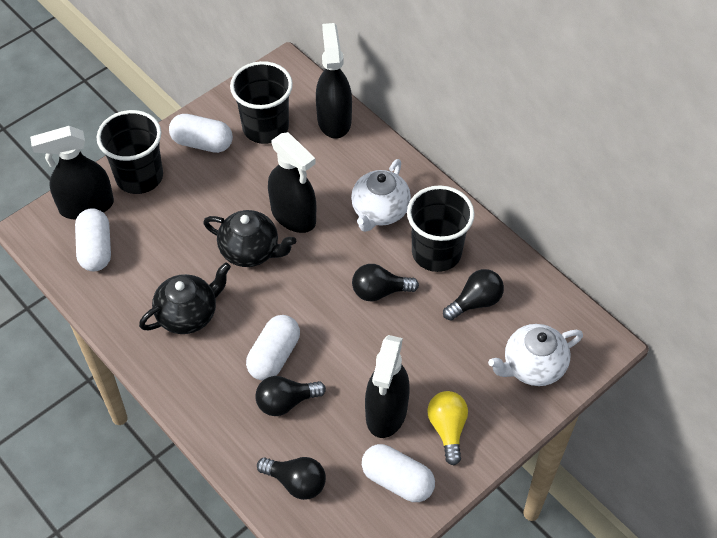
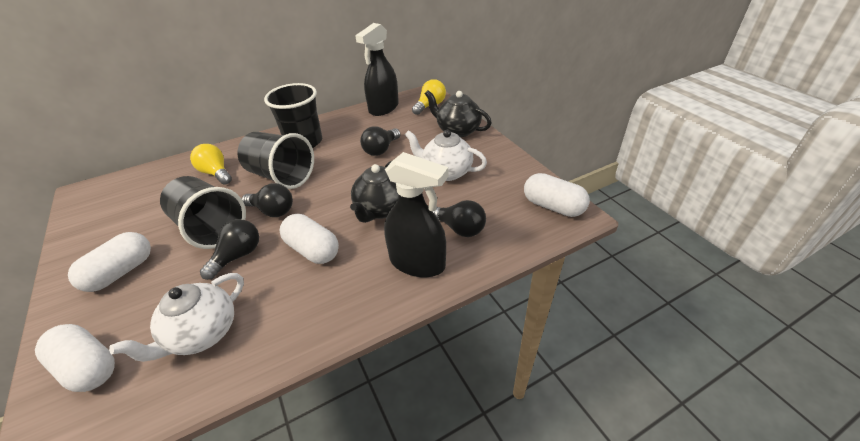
black spray bottle: [30,126,114,220] [268,132,316,233] [316,23,352,139] [365,335,410,438] = 4 -> [355,23,399,116] [384,152,448,278] = 2
yellow light bulb: [427,391,468,465] = 1 -> [190,144,232,185] [412,79,446,115] = 2

